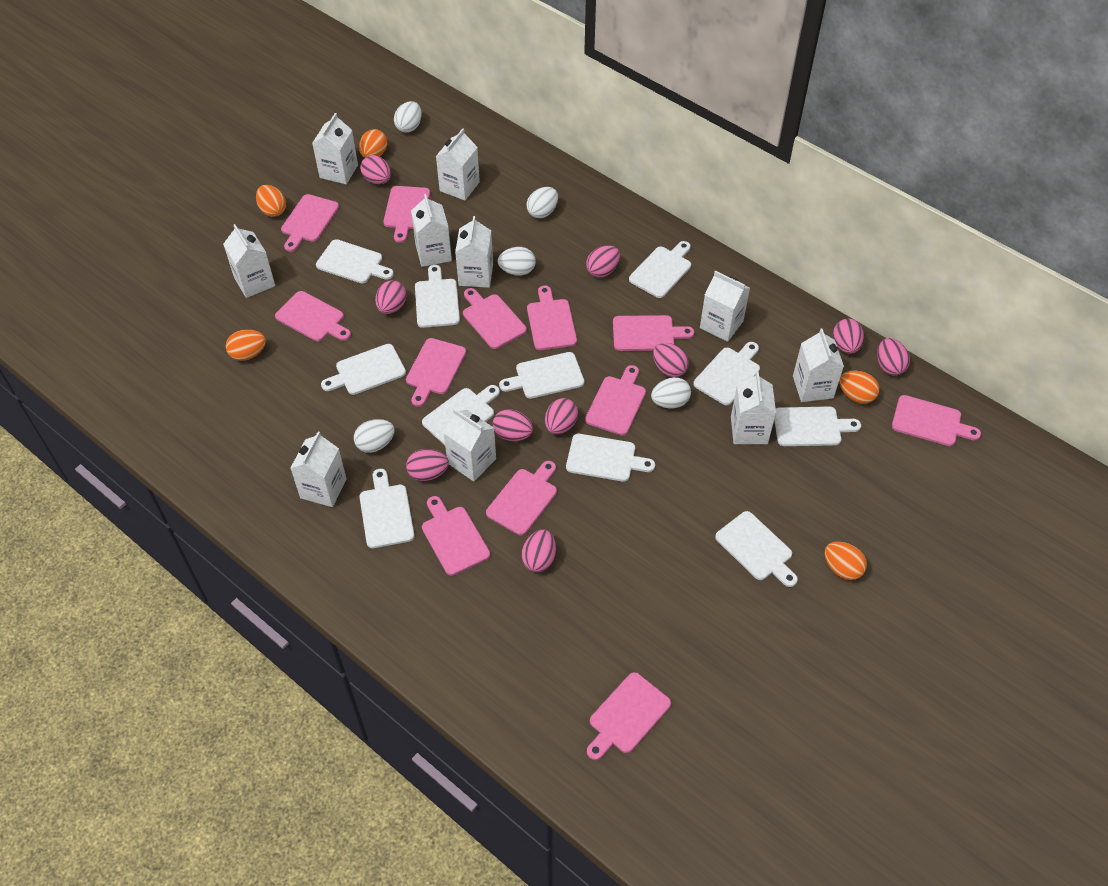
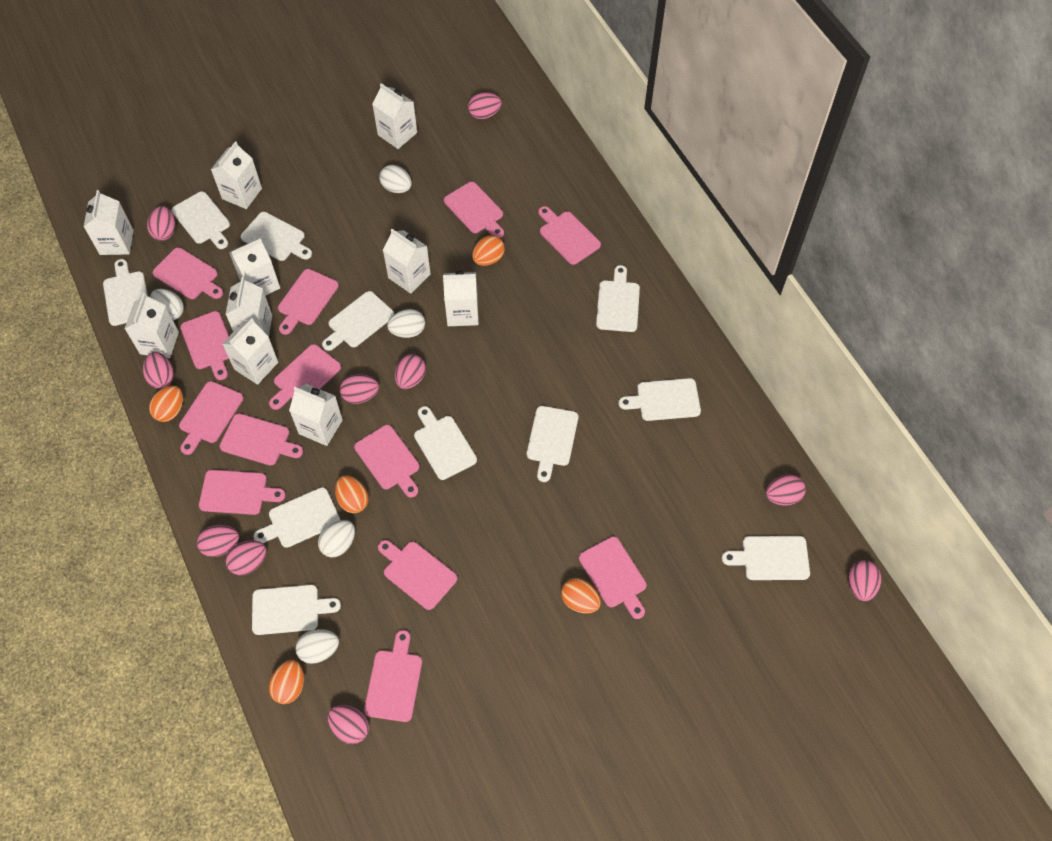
pink cutting board: [275,291,351,342] [281,194,339,252] [383,186,430,243] [406,338,466,407] [422,496,490,576] [463,288,527,349] [486,461,557,535] [527,286,577,350] [585,365,646,436] [587,672,671,760] [613,315,694,351] [892,395,981,446] = 12 -> [152,247,223,299] [179,381,244,455] [180,311,229,380] [199,470,286,515] [220,413,303,465] [269,344,341,410] [278,269,339,335] [354,425,419,498] [364,630,422,722] [378,540,457,610] [444,181,504,238] [538,206,601,265] [579,536,647,619] = 13

